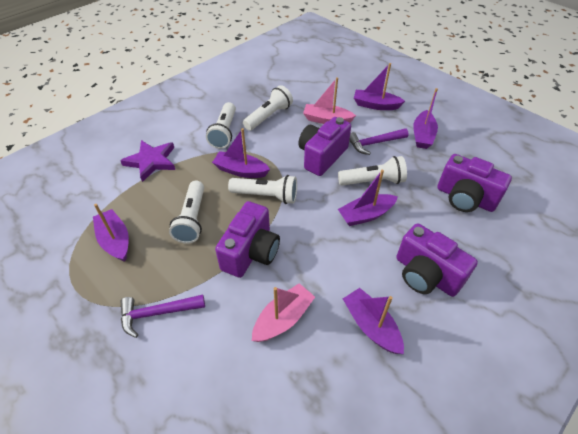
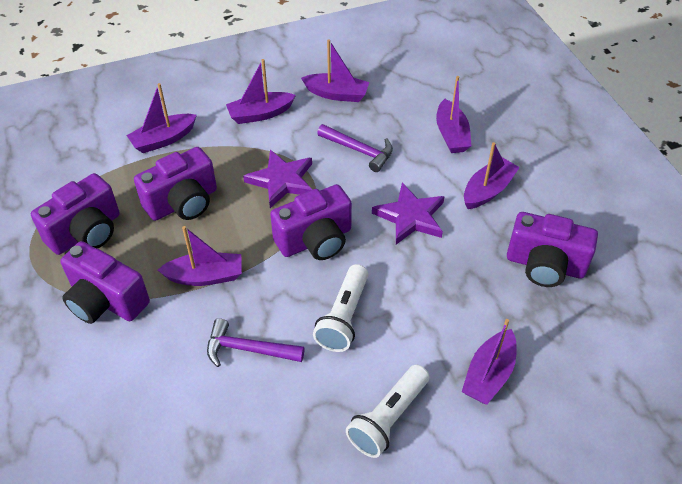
pink boat: [252,283,315,342] [303,77,356,124] = 2 -> none = 0
purple boat: [93,204,129,262] [212,128,270,178] [338,170,398,226] [343,288,404,354] [354,63,405,110] [413,88,438,149] = 6 -> [126,83,197,153] [158,226,242,286] [226,59,296,124] [301,39,369,102] [436,76,471,153] [462,319,517,404] [464,142,520,209] = 7
purple camera: [215,201,280,278] [298,117,351,176] [396,223,478,297] [437,154,512,212] = 4 -> [31,173,120,255] [60,241,150,324] [134,147,217,221] [270,184,352,260] [507,212,598,287] = 5
purple star: [120,140,175,182] = 1 -> [243,150,312,208] [372,183,445,244] = 2
white flashlight: [169,181,204,244] [206,102,236,149] [228,175,297,204] [243,85,293,131] [338,156,407,186] = 5 -> [313,264,368,352] [346,365,429,458] = 2

